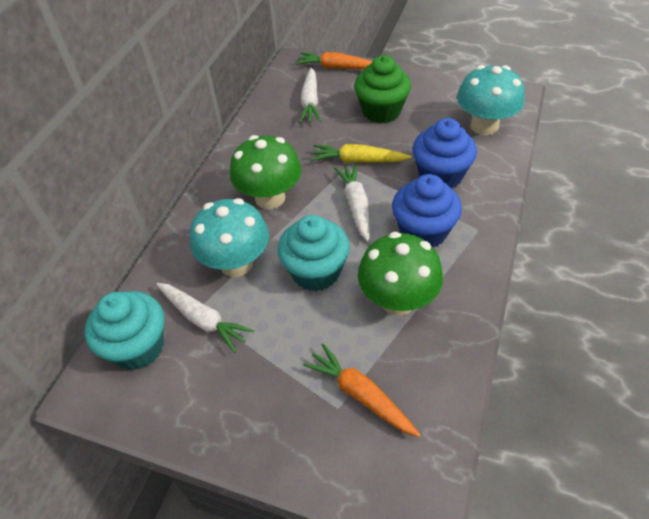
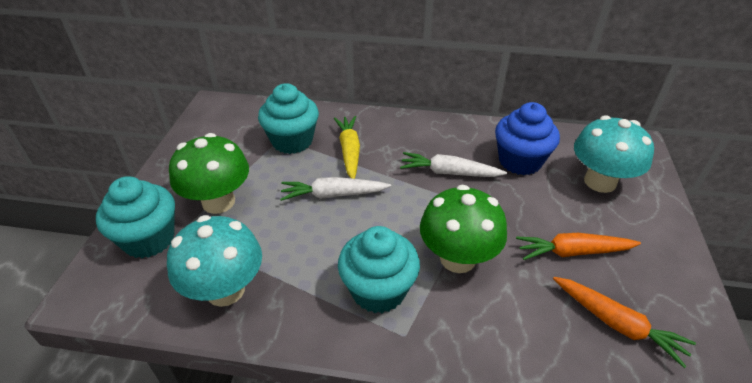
blue cupcake: [392,174,462,248] [413,118,477,188] = 2 -> [495,102,560,175] = 1
green cupcake: [354,55,411,123] = 1 -> none = 0
turquoise cupcake: [85,291,165,370] [278,215,350,291] = 2 -> [96,176,175,258] [258,83,319,154] [338,226,420,313] = 3
white carrot: [156,283,254,353] [299,67,322,123] [334,163,370,242] = 3 -> [280,177,391,201] [400,152,507,177] = 2

